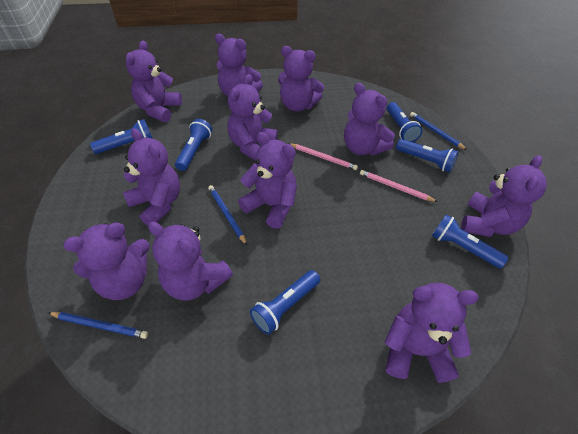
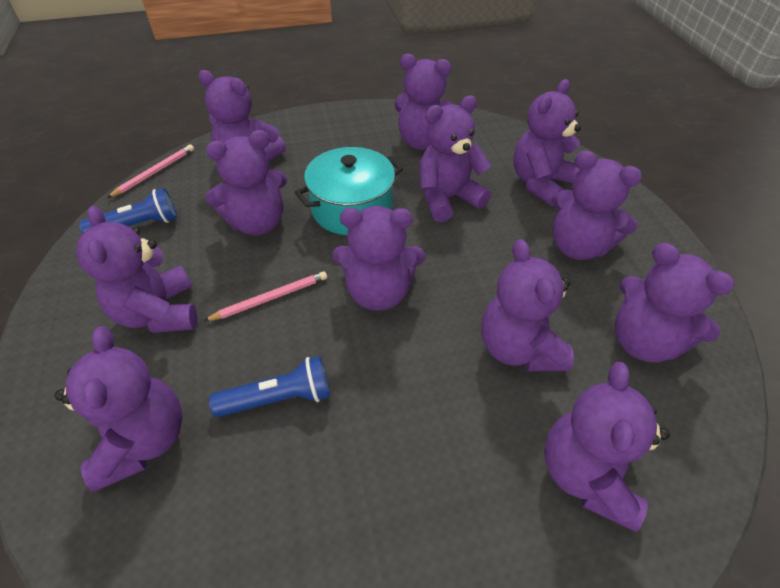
blue flashlight: [90,119,153,154] [175,119,212,171] [250,270,320,335] [387,102,422,142] [396,139,458,173] [432,214,509,268] = 6 -> [79,188,177,234] [209,356,330,417] = 2
blue pencil: [48,312,148,339] [208,185,247,245] [410,112,467,150] = 3 -> none = 0
purple teddy bear: [63,222,150,300] [123,128,180,226] [126,41,182,122] [148,221,233,301] [215,34,263,97] [227,74,278,161] [238,132,297,229] [278,46,324,112] [344,83,395,156] [385,283,479,383] [461,155,547,237] = 11 -> [55,327,183,492] [76,206,197,333] [198,70,286,161] [205,130,287,235] [332,206,425,311] [394,54,454,150] [419,95,491,222] [481,239,574,372] [513,79,581,206] [544,362,670,532] [552,150,642,260] [615,243,735,363] = 12
turquoise pot: none = 0 -> [295,147,403,235] = 1

